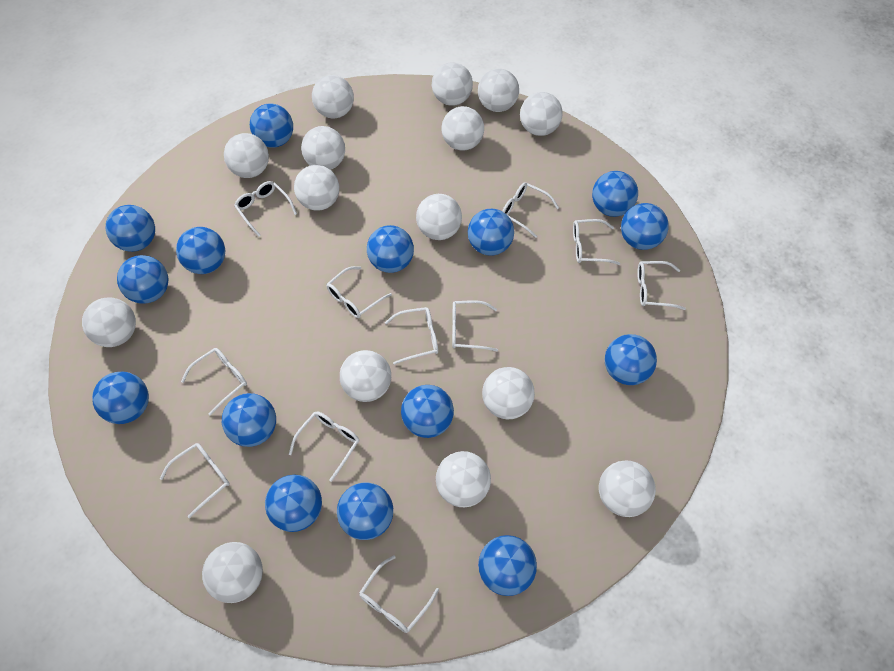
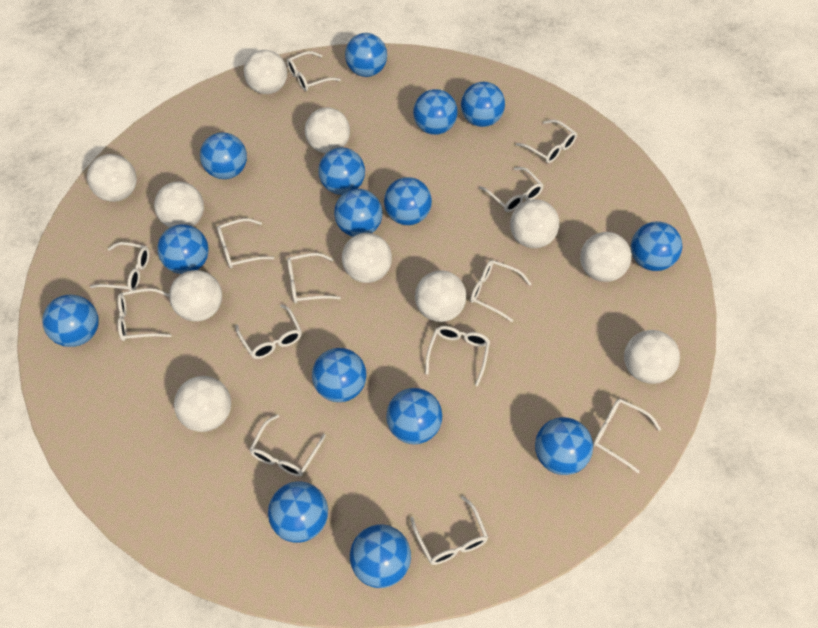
white ball: [82,298,136,347] [202,542,263,603] [224,133,269,178] [294,165,339,211] [301,126,345,170] [312,75,354,118] [340,350,391,402] [416,194,462,240] [432,62,473,106] [436,451,491,507] [441,106,484,151] [478,69,519,112] [482,367,535,419] [520,92,563,136] [599,461,656,517] = 15 -> [87,154,137,202] [154,182,204,228] [169,270,222,321] [174,376,231,432] [244,50,287,94] [305,107,350,153] [342,233,392,283] [415,270,466,322] [510,199,559,248] [580,232,632,282] [624,330,680,384] = 11
white glasses: [160,443,230,518] [181,348,247,416] [234,181,297,237] [289,411,359,482] [326,266,392,318] [359,555,439,633] [385,307,438,365] [452,300,498,351] [502,182,559,238] [573,219,620,265] [637,261,686,310] = 11 -> [90,242,149,291] [118,288,172,341] [217,218,274,268] [236,304,302,359] [250,414,326,477] [287,51,341,91] [287,253,341,303] [410,496,488,565] [425,326,490,386] [470,260,531,322] [479,167,544,212] [516,120,577,163] [593,399,661,473] = 13

